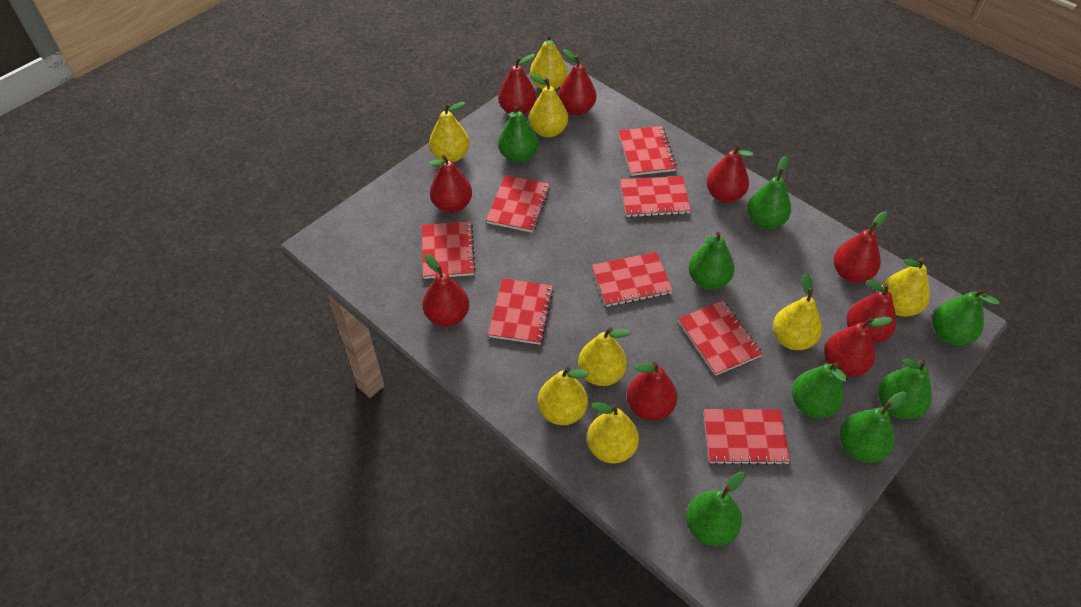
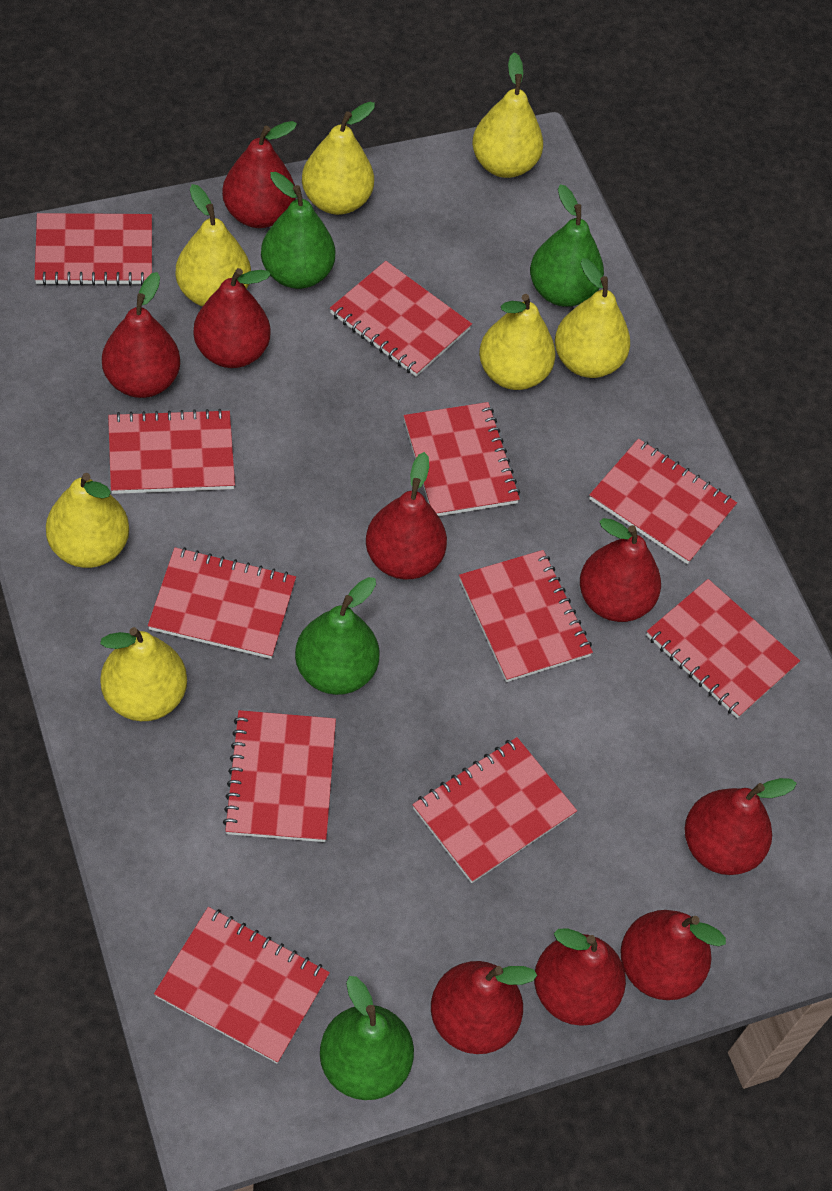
green pear: [498,105,538,163] [686,472,745,546] [688,231,735,290] [747,156,791,229] [792,362,848,418] [840,391,907,463] [878,359,932,419] [932,288,1000,345] = 8 -> [261,172,335,289] [295,577,379,695] [320,976,414,1100] [530,184,604,307] = 4
red notebook: [422,221,476,279] [486,175,550,233] [488,278,554,345] [592,252,673,307] [618,126,677,176] [620,176,691,218] [678,300,763,376] [703,409,790,465] = 8 -> [34,213,152,286] [108,409,235,494] [148,547,296,659] [154,907,330,1063] [223,710,336,842] [330,261,472,377] [404,402,520,516] [412,737,577,883] [459,550,593,682] [589,439,737,564] [646,579,800,718] = 11
yellow pear: [429,102,470,162] [529,74,568,138] [530,34,567,90] [538,367,589,425] [578,327,631,386] [587,402,639,463] [773,273,822,350] [882,257,930,317] = 8 -> [46,473,129,568] [100,627,187,721] [175,184,251,307] [302,102,375,215] [472,52,543,178] [479,294,556,390] [555,258,630,378] = 7

